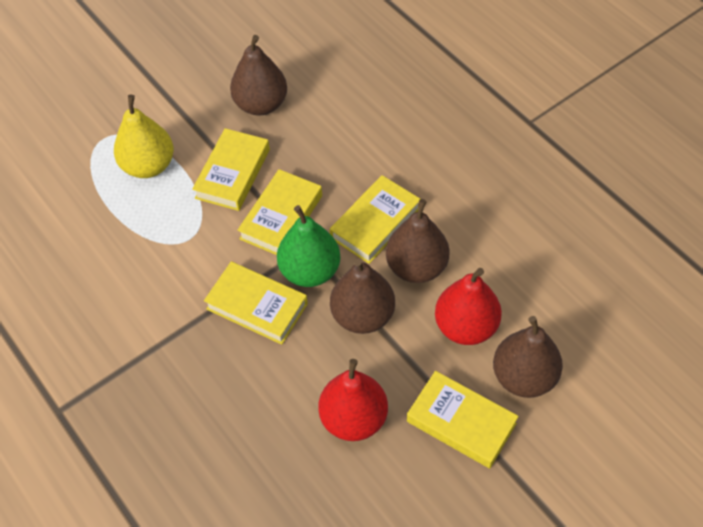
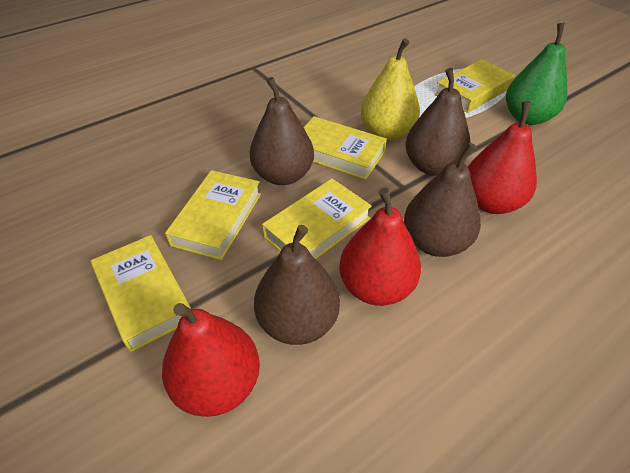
red pear: [318,359,388,441] [435,268,502,345] = 2 -> [162,303,260,417] [339,188,421,306] [468,101,537,214] = 3

